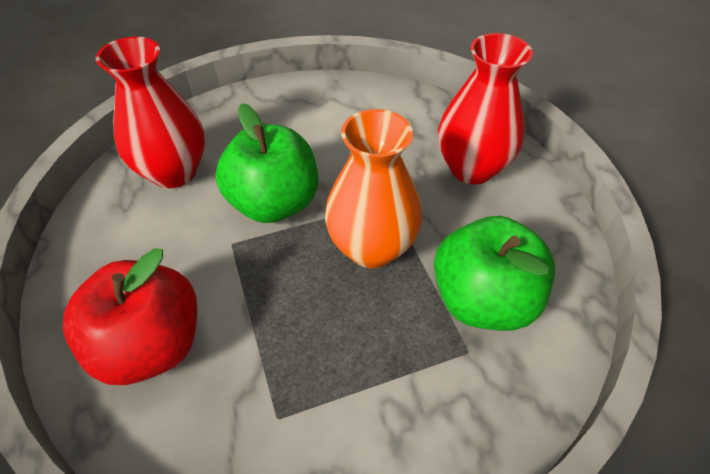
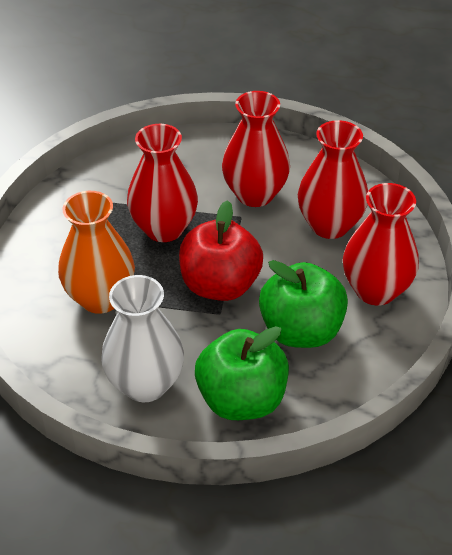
red vase: [96,37,205,188] [438,33,533,184] = 2 -> [127,124,198,242] [222,91,290,207] [298,120,368,239] [343,183,419,306] = 4
white vase: none = 0 -> [101,275,184,402] = 1

